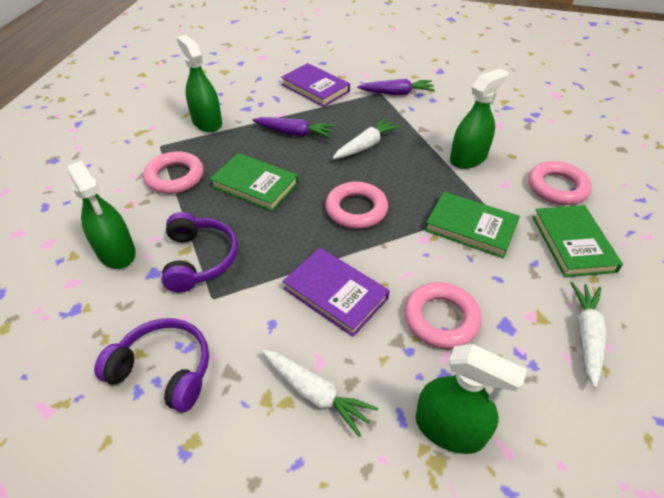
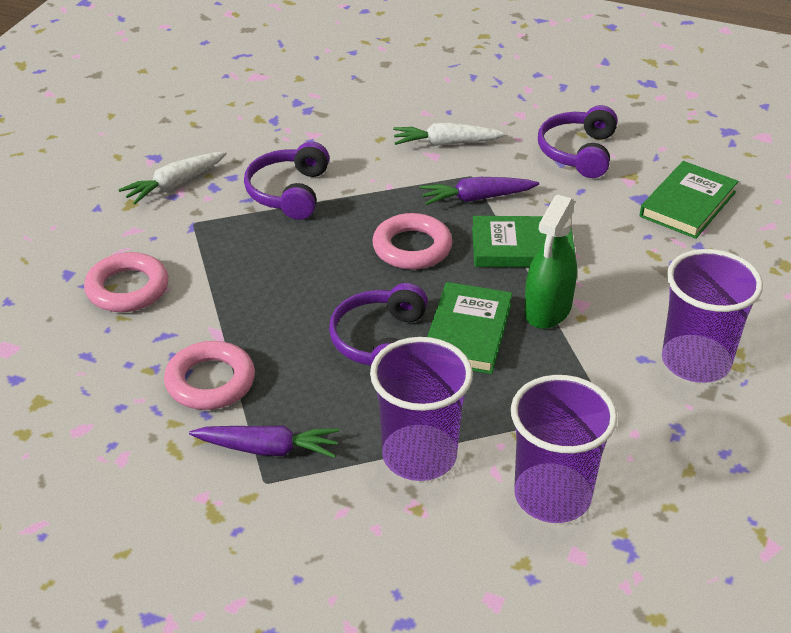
green spray bottle: [67,161,136,269] [177,35,222,132] [415,344,527,454] [450,69,508,169] = 4 -> [524,195,577,329] = 1
pink ring: [143,151,204,194] [325,182,388,229] [404,282,482,349] [529,161,592,205] = 4 -> [84,252,168,312] [164,341,255,410] [372,213,452,270] = 3
purple book: [281,63,350,107] [283,248,390,337] = 2 -> none = 0
purple cup: none = 0 -> [370,337,473,481] [511,375,617,523] [662,249,763,383] = 3
purple headphones: [94,318,209,412] [162,212,238,292] = 2 -> [244,142,329,220] [329,283,428,366] [538,105,617,178] = 3
white carrot: [262,349,378,437] [333,118,401,159] [570,282,606,388] = 3 -> [118,152,227,204] [393,123,507,146] = 2

